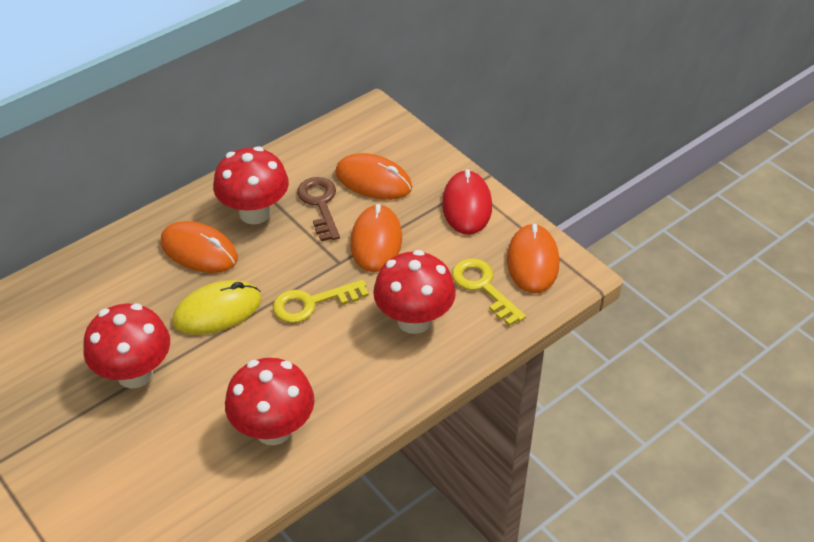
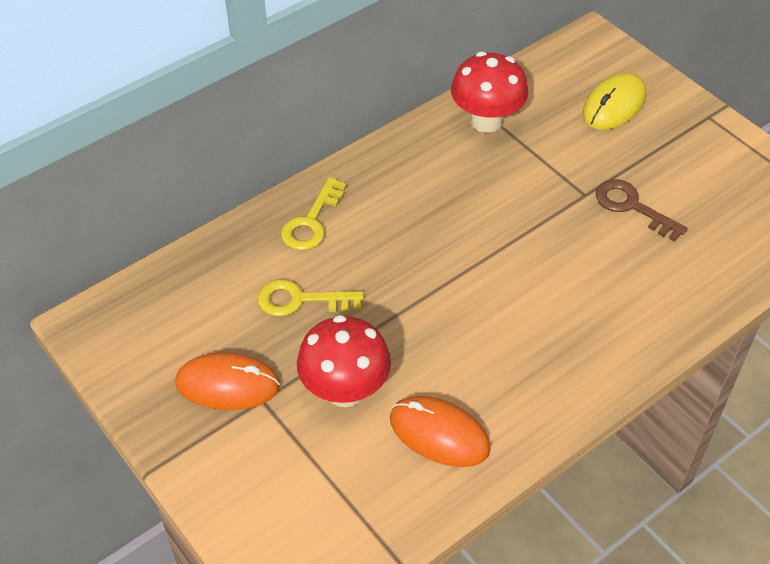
orange mouse: [160,221,238,273] [335,153,413,200] [350,204,402,272] [507,224,560,294] = 4 -> [175,353,280,410] [390,396,491,467] = 2
red mouse: [442,169,492,235] = 1 -> none = 0
red mushroom: [83,303,170,389] [213,146,289,225] [225,358,315,445] [373,250,456,334] = 4 -> [297,315,391,407] [451,52,528,133] = 2

